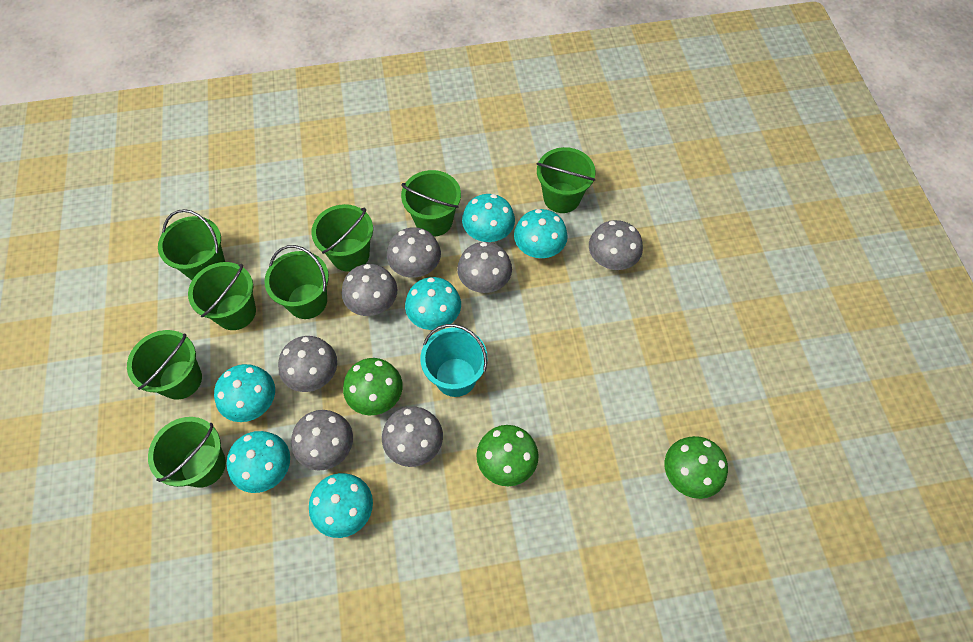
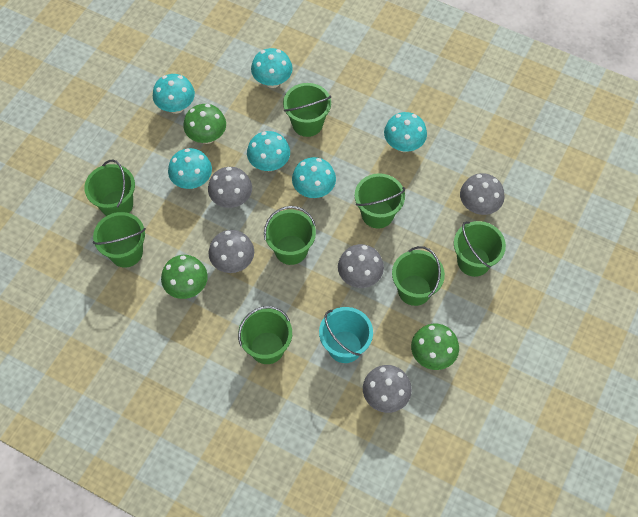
grey mushroom: [278,336,337,392] [291,410,353,470] [342,264,397,316] [382,406,443,467] [387,227,441,278] [457,242,512,293] [589,220,643,270] = 7 -> [208,167,252,208] [209,230,254,273] [338,244,384,288] [363,365,412,413] [460,173,505,215] = 5

